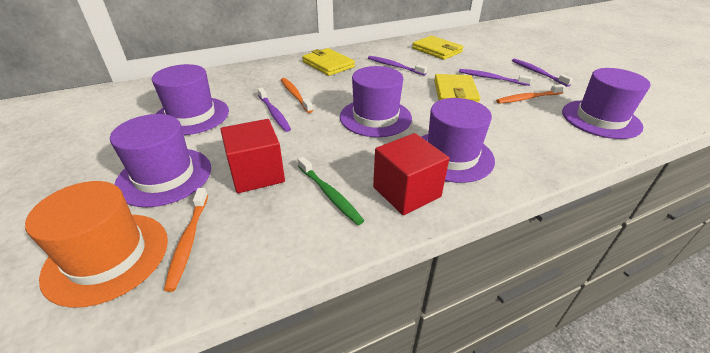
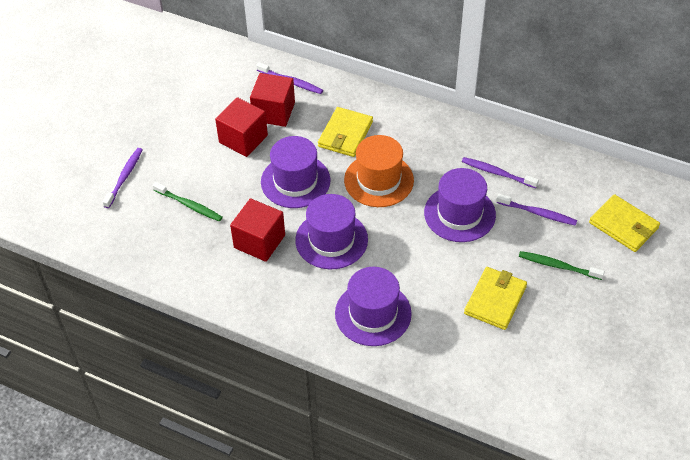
green toothbrush: [297,156,364,225] = 1 -> [153,182,223,222] [519,251,605,280] = 2
orange toothbrush: [164,188,208,292] [281,78,313,113] [496,84,565,104] = 3 -> none = 0
purple hat: [110,114,211,207] [152,64,229,135] [340,66,412,137] [421,98,495,183] [562,68,651,139] = 5 -> [261,136,330,208] [295,194,368,269] [335,267,412,346] [424,168,496,242] = 4
red cube: [220,119,285,193] [373,133,449,215] = 2 -> [215,97,268,157] [230,198,285,262] [250,73,295,127] = 3

